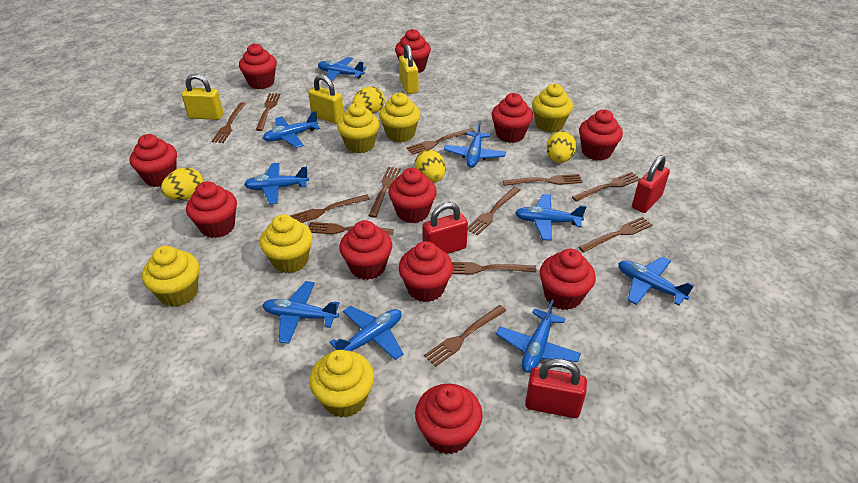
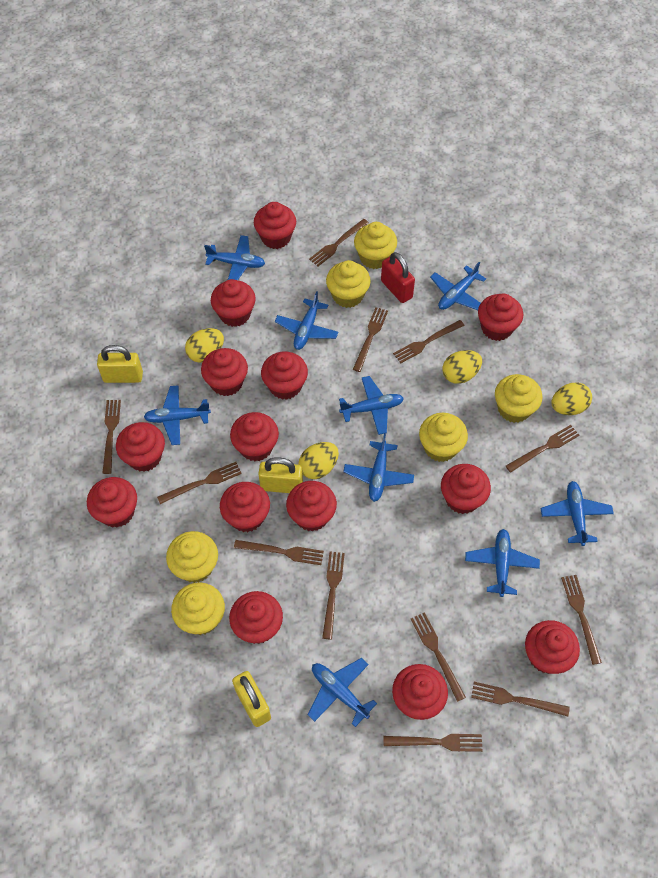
red cupcake: [130,134,177,187] [186,181,237,238] [239,43,277,89] [339,220,392,280] [388,168,437,223] [395,29,431,73] [398,241,453,302] [415,384,483,454] [492,93,533,143] [540,249,596,310] [579,109,623,161] = 11 -> [87,477,137,528] [116,422,165,472] [201,348,248,396] [211,279,256,327] [220,482,270,532] [229,591,283,644] [230,412,279,461] [254,202,296,249] [261,352,308,400] [286,481,337,531] [392,664,448,720] [441,464,491,514] [478,293,523,341] [525,620,580,674] = 14
red padlock: [422,202,468,254] [525,359,587,418] [632,155,670,213] = 3 -> [381,252,415,303] = 1

